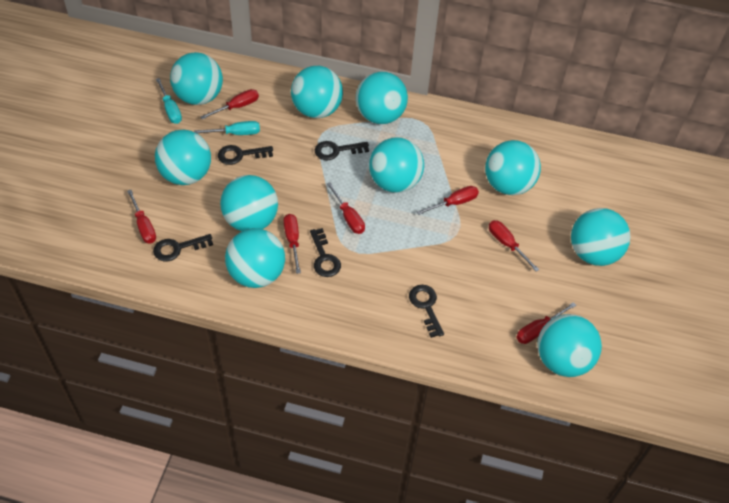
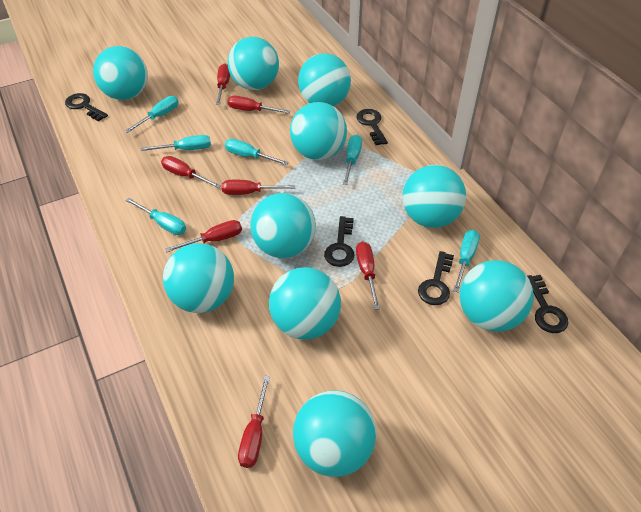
turquoise screwdriver: [156,78,182,124] [194,121,260,135] = 2 -> [125,96,179,133] [125,198,186,235] [141,135,211,151] [225,139,289,165] [343,135,362,185] [453,230,480,292] = 6

